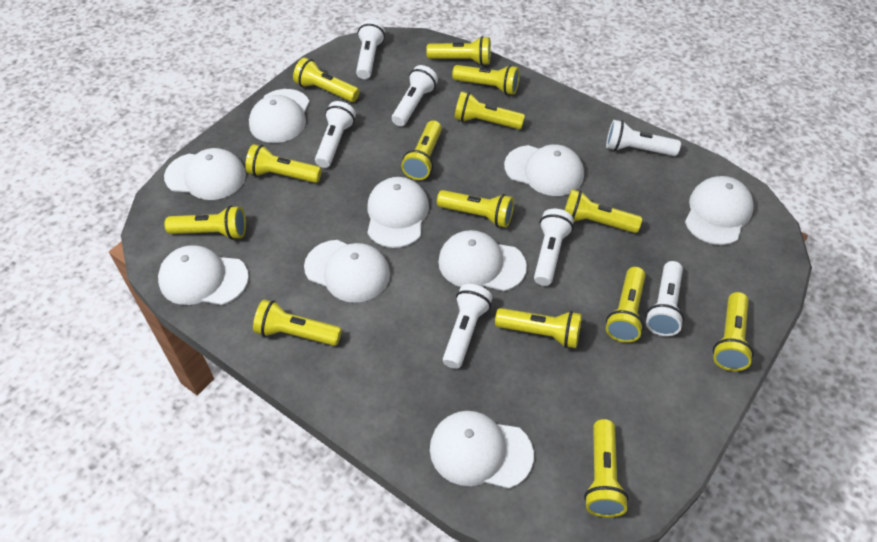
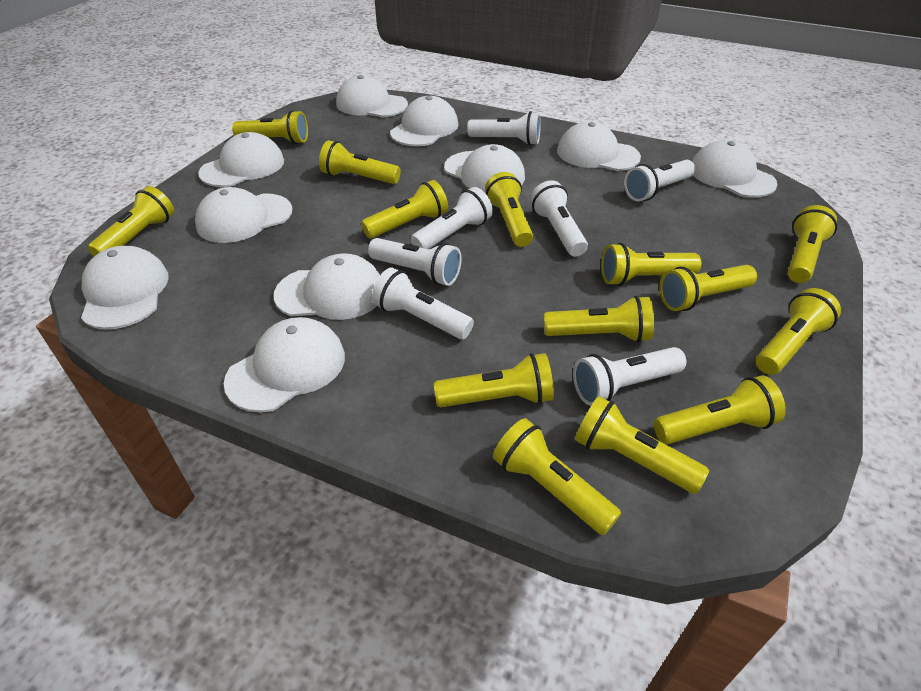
white cap: [158,246,249,305] [164,148,246,200] [249,89,309,143] [304,240,390,303] [367,177,429,248] [430,411,534,489] [438,230,527,291] [504,144,584,196] [685,176,754,245] = 9 -> [81,246,169,330] [195,187,292,243] [198,132,284,187] [224,317,345,412] [274,253,380,320] [336,75,408,117] [390,96,458,146] [444,144,525,193] [557,121,641,171] [692,140,778,198] = 10

